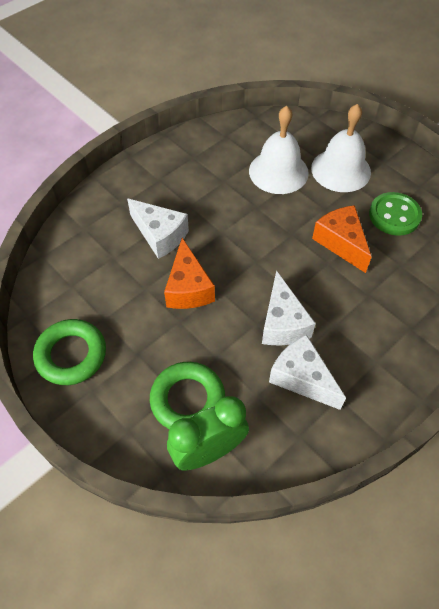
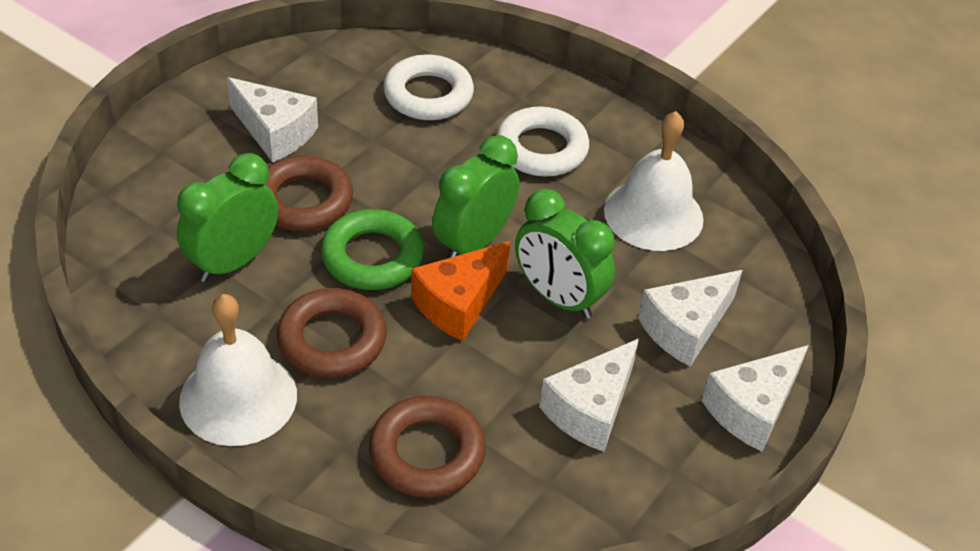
brown ring: none = 0 -> [265,156,353,231] [277,288,387,378] [369,396,486,498] = 3
green button: [369,192,422,236] = 1 -> none = 0
green clock: [167,396,249,471] = 1 -> [177,153,278,282] [432,135,519,259] [515,189,615,319] = 3
green ring: [33,319,106,385] [150,362,225,430] = 2 -> [321,209,424,290] = 1
orange cheese: [164,238,215,309] [312,205,372,273] = 2 -> [411,241,511,341] = 1
white cheese: [127,198,189,259] [262,270,316,345] [269,334,346,410] = 3 -> [227,77,318,162] [539,339,639,452] [638,270,743,367] [701,345,809,452] = 4
white ring: none = 0 -> [383,54,474,120] [496,106,589,177] = 2

